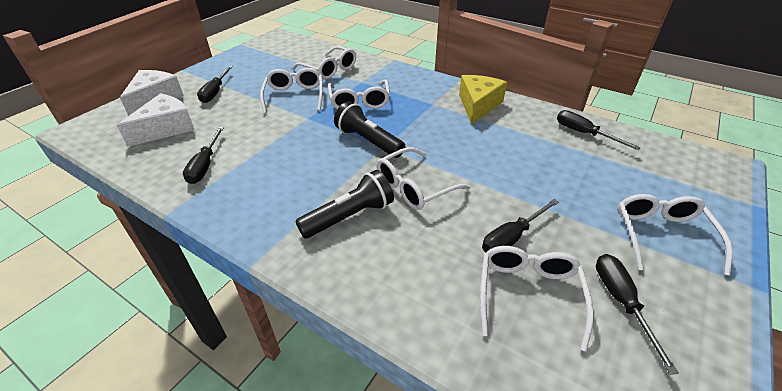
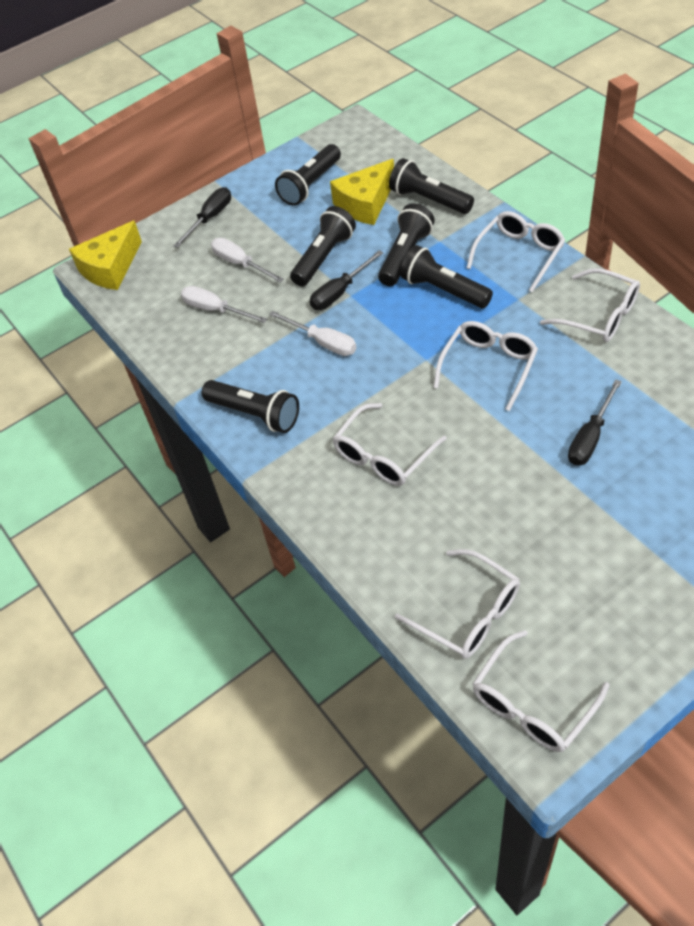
black flashlight: [295,170,394,238] [334,101,405,158] = 2 -> [202,380,299,433] [275,144,341,206] [290,206,356,286] [378,203,435,286] [389,158,474,214] [400,245,493,308] = 6
black screwdriver: [183,127,224,184] [197,66,233,103] [482,199,559,252] [557,110,641,150] [596,254,679,375] = 5 -> [173,187,231,248] [310,250,383,310] [568,379,622,466] = 3
white cheese: [117,93,195,147] [120,70,184,116] = 2 -> none = 0
white screwdriver: none = 0 -> [181,286,267,323] [211,238,284,283] [269,311,356,356] = 3
yellow cheese: [459,75,507,124] = 1 -> [69,220,142,290] [330,159,394,225] = 2

